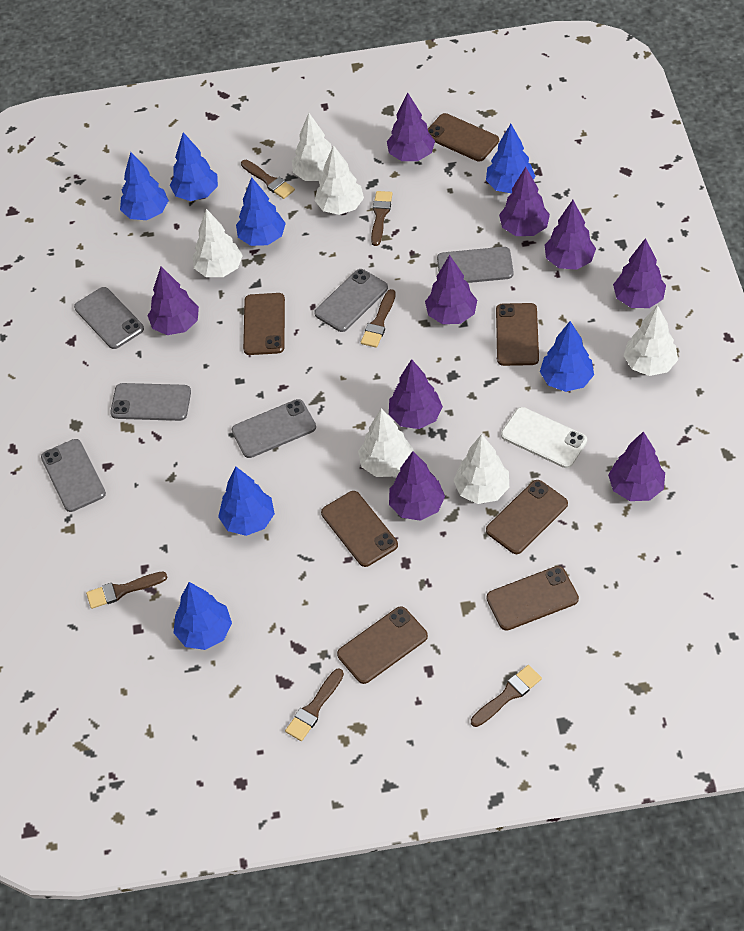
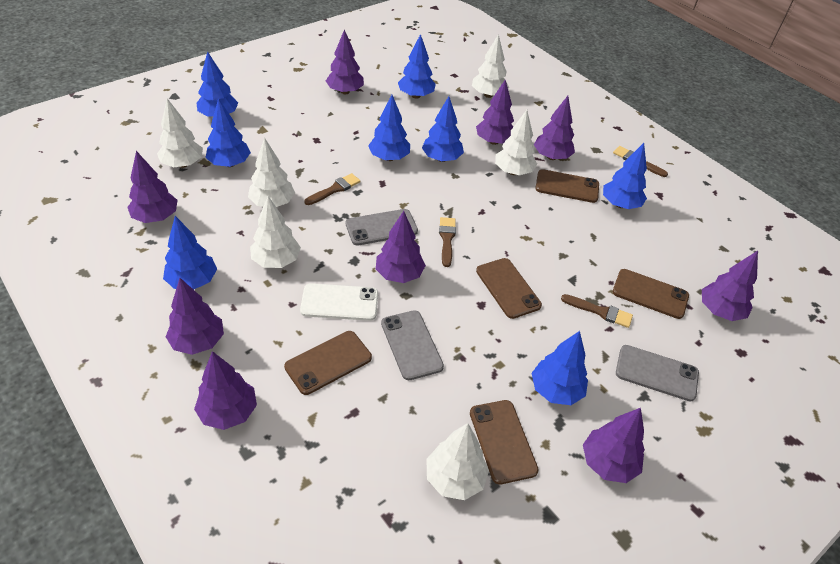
blue tree: [120,152,169,220] [170,132,218,201] [174,582,232,650] [218,467,275,536] [236,177,286,246] [486,124,535,194] [540,321,594,392] = 7 -> [163,216,217,290] [196,51,238,117] [205,98,251,167] [368,95,410,161] [398,34,436,99] [422,96,464,162] [532,331,588,405] [603,143,647,209] = 8
brown brush: [86,572,167,609] [241,160,295,199] [285,668,344,741] [361,289,396,348] [371,191,392,246] [471,665,542,727] = 6 -> [304,173,360,205] [439,217,456,267] [561,294,633,328] [613,146,668,177] = 4
brown phone: [243,293,285,355] [321,491,398,567] [337,606,428,684] [428,113,499,161] [486,480,568,554] [487,566,579,631] [496,303,539,366] = 7 -> [284,331,372,395] [470,400,538,485] [476,258,542,319] [535,169,599,203] [612,269,689,319] = 5
grey phone: [41,439,106,512] [74,287,144,349] [110,383,191,421] [232,399,316,458] [314,269,388,332] [437,247,514,283] = 6 -> [346,209,418,245] [381,310,444,380] [616,345,699,402] = 3

